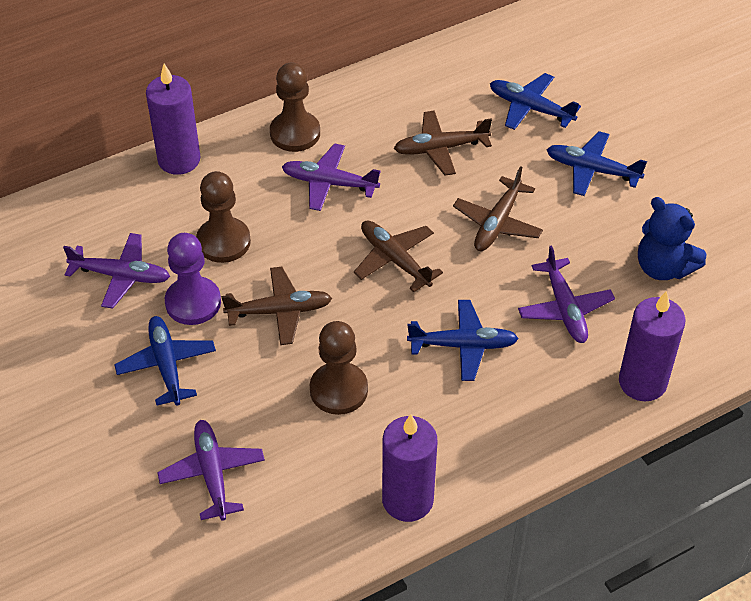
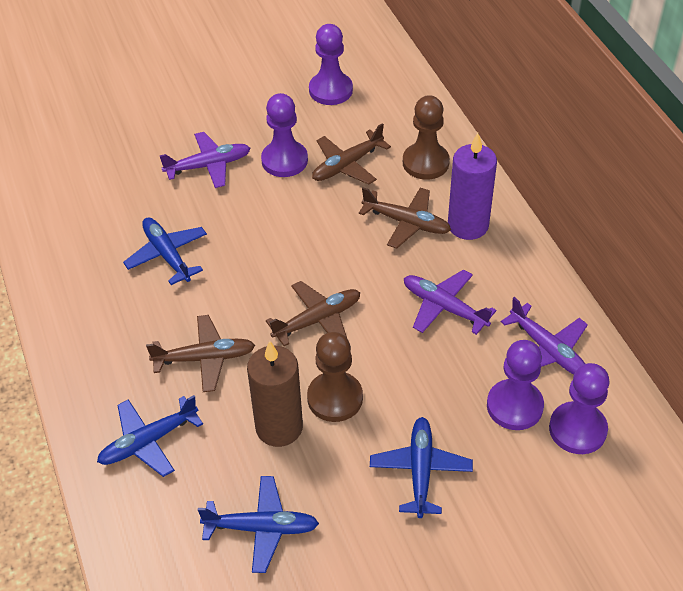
blue teddy bear: [638,197,706,280] = 1 -> none = 0
brown candle: none = 0 -> [247,341,303,447] = 1
brown pawn: [196,171,251,263] [270,63,320,152] [310,321,368,415] = 3 -> [307,332,363,422] [403,95,450,180] = 2
purple candle: [146,63,201,175] [382,414,437,522] [619,291,685,401] = 3 -> [448,133,497,240] = 1
purple pawn: [165,233,221,325] = 1 -> [261,93,308,177] [309,24,353,105] [487,340,544,430] [549,363,610,454] = 4
purple plane: [63,233,170,309] [157,420,265,521] [282,143,381,211] [518,245,615,343] = 4 -> [160,132,251,188] [404,269,496,335] [501,297,588,375] = 3

